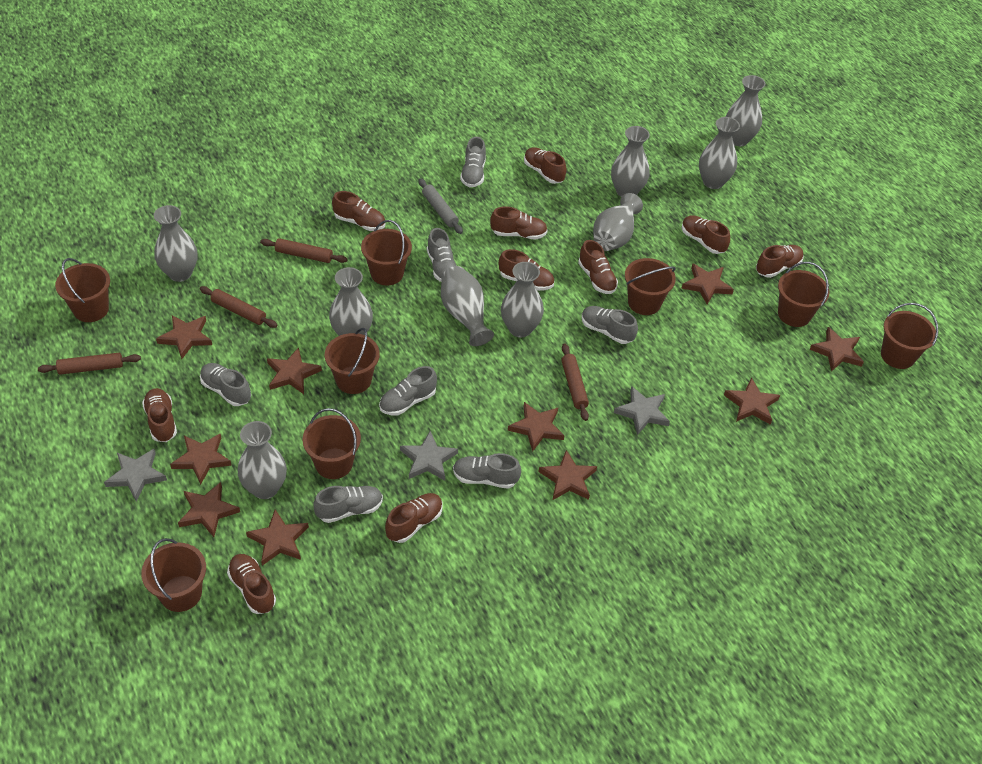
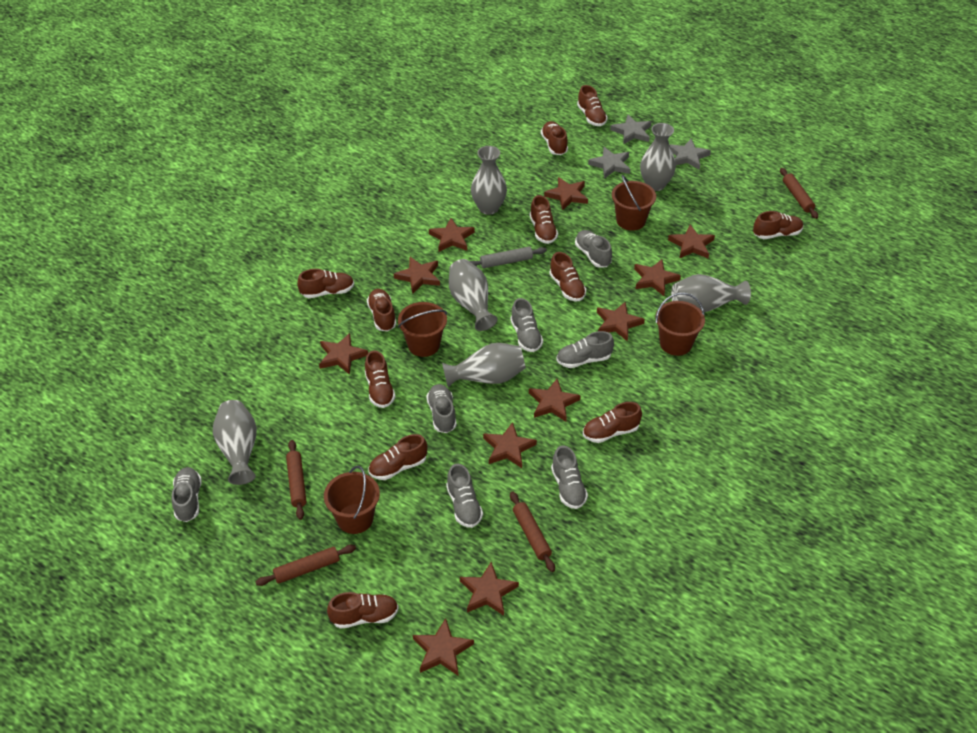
brown bucket: [55,258,110,322] [141,538,206,612] [302,408,361,479] [325,328,380,394] [361,220,412,285] [625,258,676,315] [778,262,830,327] [881,303,938,369] = 8 -> [324,466,380,534] [398,302,447,357] [612,175,656,231] [655,293,705,356] = 4
brown shoe: [142,388,177,442] [227,554,276,614] [332,191,386,231] [385,493,443,543] [490,207,548,240] [499,249,554,291] [524,147,567,184] [578,240,618,294] [682,215,730,254] [756,245,804,278] = 10 -> [297,269,354,298] [327,592,399,629] [365,351,395,408] [367,289,396,331] [369,434,427,480] [530,195,558,244] [541,121,568,155] [549,252,586,301] [577,85,608,126] [583,402,642,443] [753,211,803,239] = 11
brown star: [156,315,212,359] [170,434,232,485] [178,482,240,537] [246,509,309,566] [267,347,322,394] [508,402,565,452] [539,450,597,500] [681,264,734,304] [724,377,780,425] [810,327,864,372] = 10 -> [319,333,368,375] [394,257,440,294] [413,618,474,675] [429,218,475,252] [460,562,519,616] [483,422,537,468] [529,379,581,422] [544,177,588,210] [597,302,645,342] [634,259,681,296] [668,225,715,258] = 11
grey vase: [154,205,197,282] [238,421,287,499] [329,267,373,336] [441,266,494,346] [501,262,544,337] [593,193,643,251] [611,126,650,197] [699,117,740,189] [726,75,765,146] = 9 -> [213,400,257,485] [442,343,526,387] [449,259,498,331] [471,146,507,215] [640,123,676,191] [671,274,751,312] = 6

